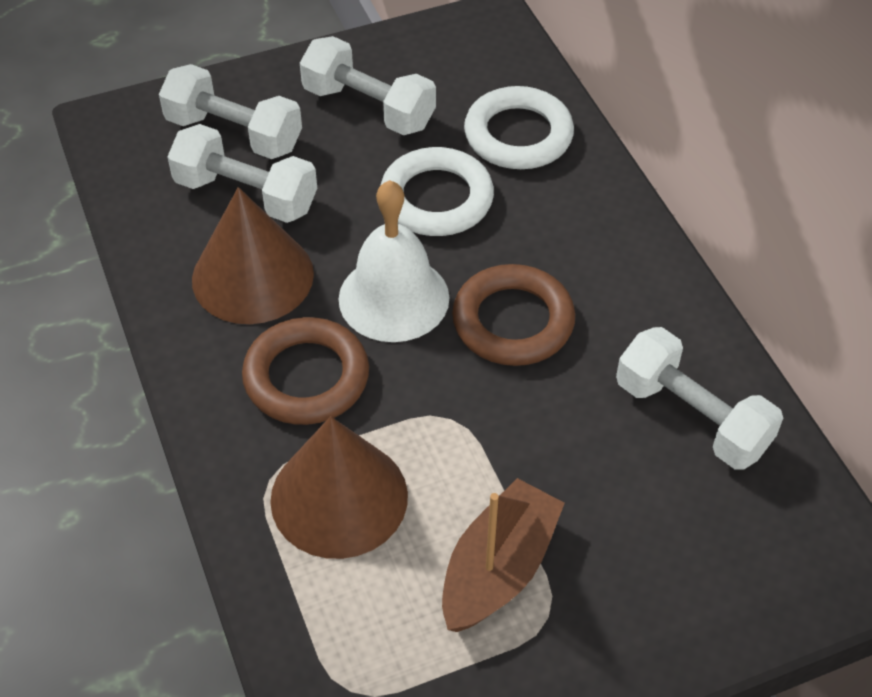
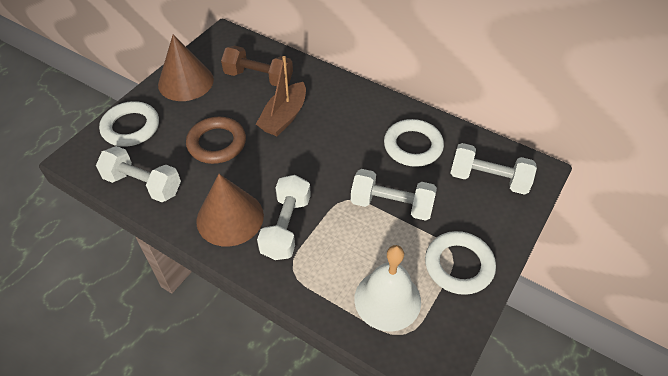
brown dumbbell: none = 0 -> [221,46,293,86] = 1
brown ring: [242,317,369,425] [452,264,575,366] = 2 -> [186,117,246,164] = 1
white ring: [380,147,494,236] [464,86,574,169] = 2 -> [99,101,159,147] [384,119,444,167] [425,231,496,295] = 3

